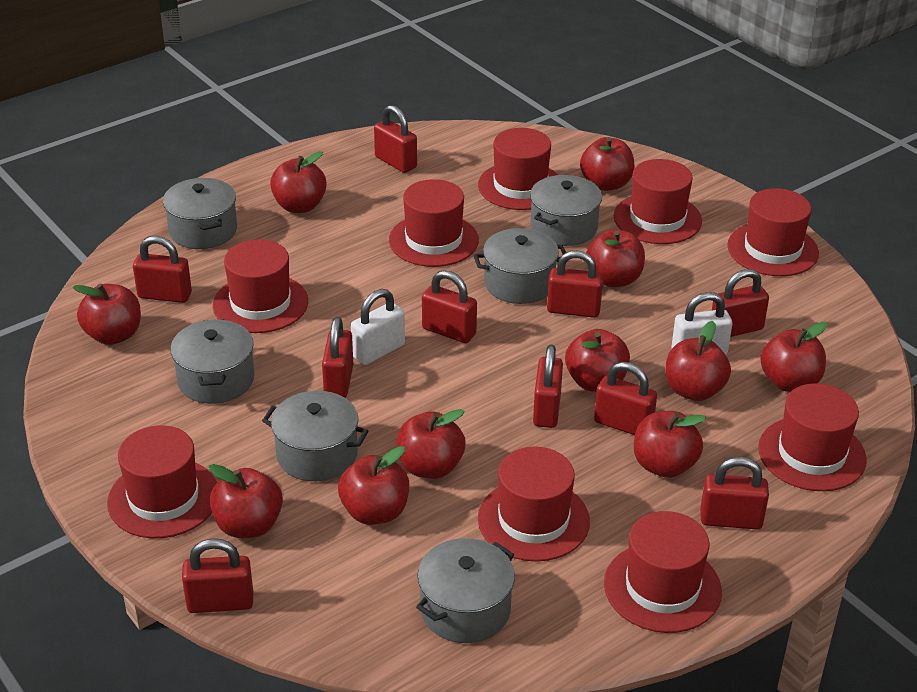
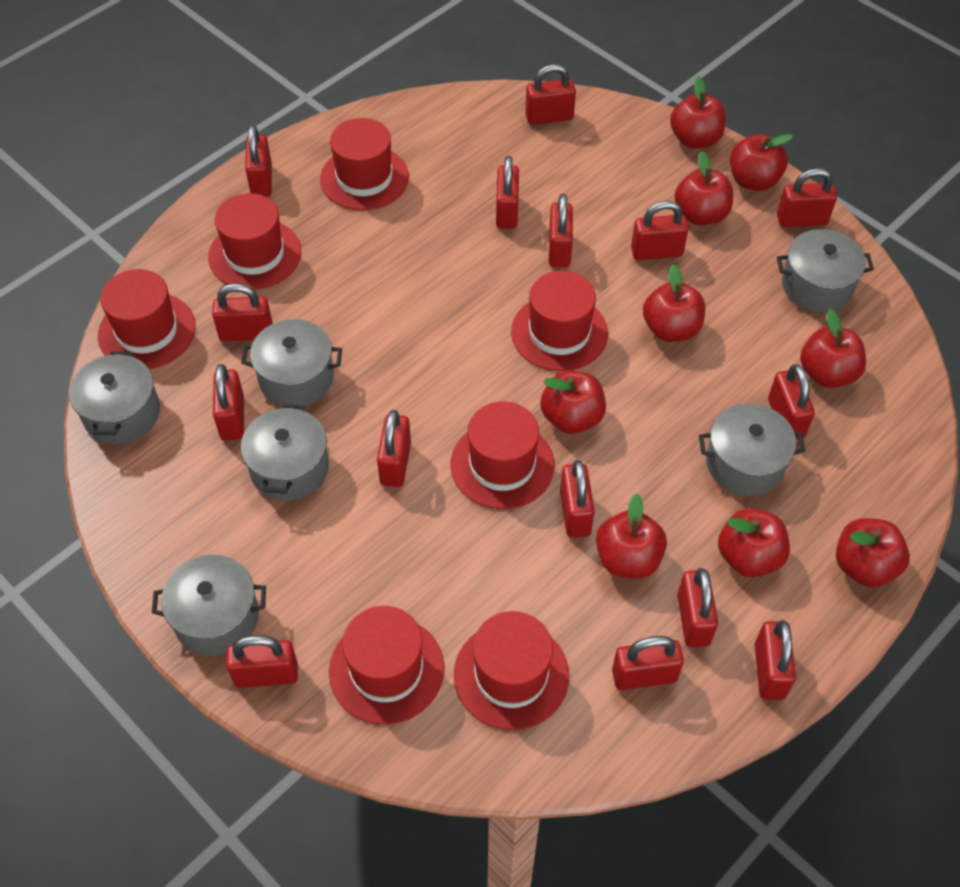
red apple: [73,283,141,345] [209,464,283,538] [270,151,327,213] [338,446,409,525] [397,409,465,479] [565,329,630,392] [580,137,635,191] [586,229,645,287] [634,411,706,478] [665,321,731,401] [760,322,827,392] = 11 -> [540,370,606,434] [596,494,667,579] [643,264,705,342] [670,76,726,149] [674,151,733,226] [718,508,790,578] [730,134,793,191] [800,309,866,388] [836,518,910,587] = 9
red hat: [107,425,217,538] [213,240,308,333] [389,179,479,267] [478,128,558,210] [478,447,590,562] [604,511,722,633] [614,159,702,244] [727,188,819,276] [758,383,867,491] = 9 -> [98,269,196,369] [208,193,301,290] [320,118,409,210] [329,606,444,724] [451,402,555,509] [454,611,569,730] [511,271,608,371] = 7
red padlock: [133,236,192,303] [182,538,253,613] [322,317,353,398] [374,105,417,173] [422,270,477,343] [533,344,563,428] [547,250,603,318] [594,362,657,435] [700,457,769,529] [712,269,769,337] = 10 -> [212,283,273,341] [213,364,244,440] [226,635,298,688] [245,125,272,197] [377,410,411,487] [496,156,519,229] [525,64,576,125] [549,194,573,267] [560,460,595,538] [612,636,684,690] [631,201,689,260] [677,568,718,647] [755,620,796,700] [768,364,815,440] [777,168,837,227] = 15
white padlock: [351,289,405,365] [671,292,732,355] = 2 -> none = 0

